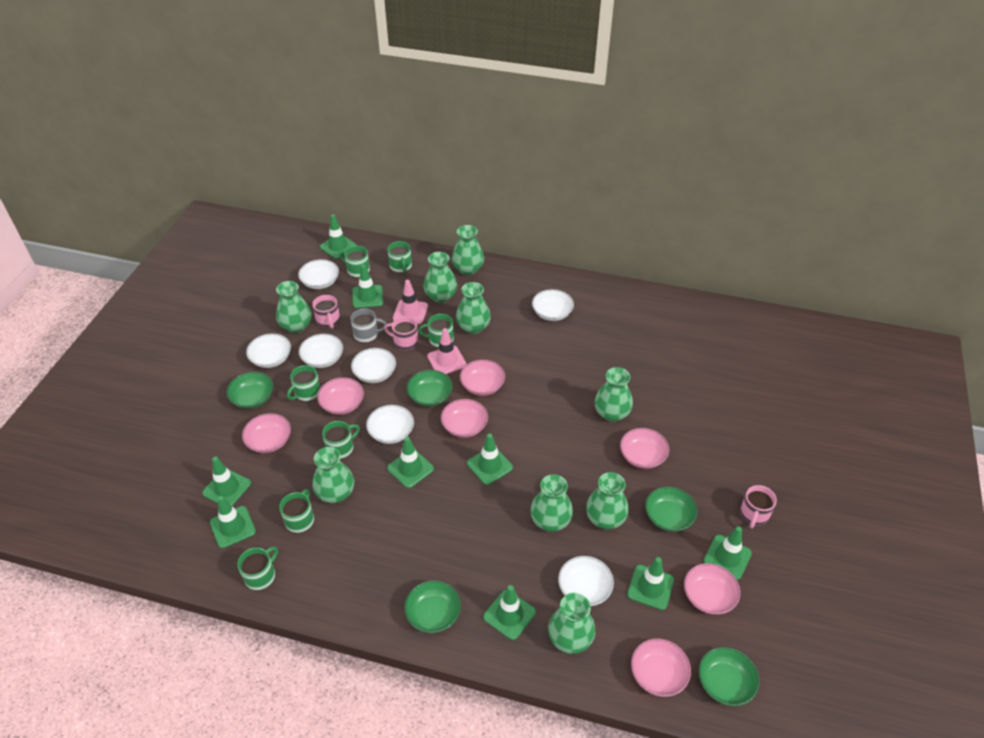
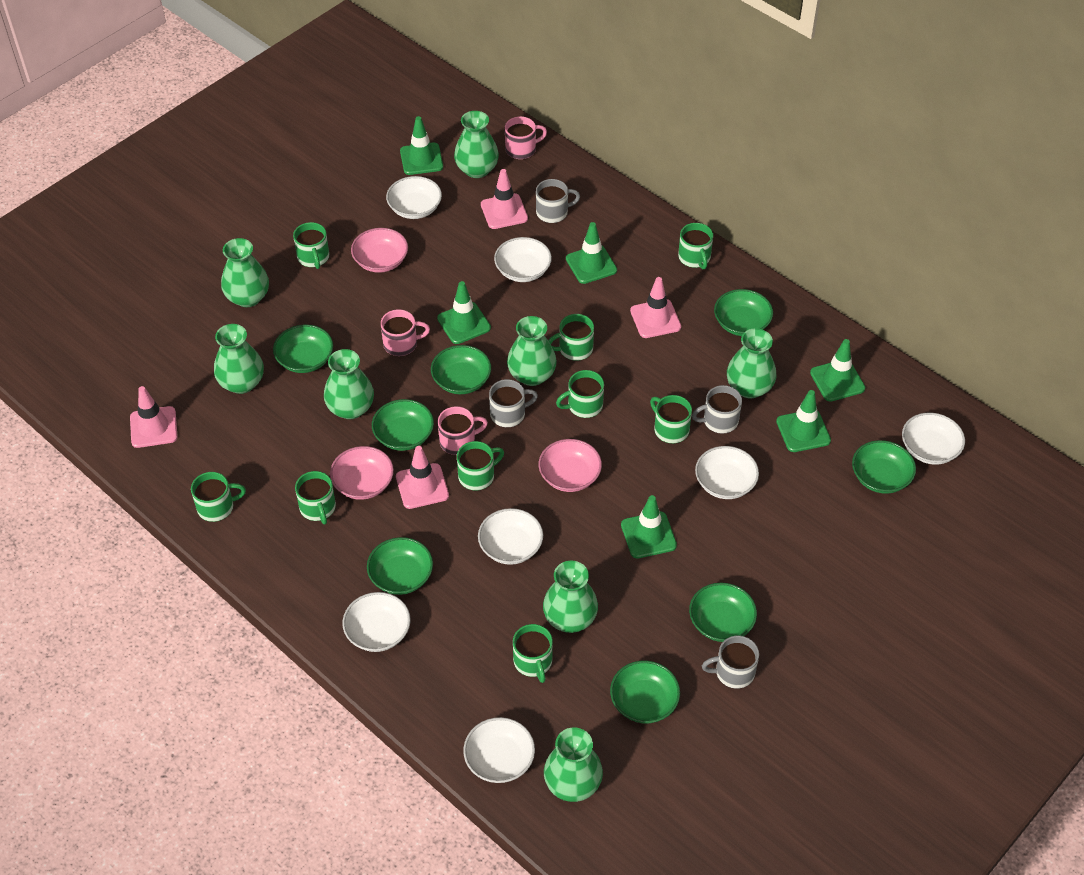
green bowl: [227,372,274,409] [404,580,461,633] [407,370,453,407] [645,487,698,532] [698,647,760,706] = 5 -> [273,325,333,373] [367,537,433,595] [372,399,434,451] [431,345,491,394] [610,661,680,723] [689,583,757,642] [714,289,773,336] [852,440,916,494] = 8
green mug: [237,547,278,590] [279,489,314,533] [287,365,320,401] [322,421,360,459] [340,246,370,277] [387,241,412,273] [418,314,454,347] = 7 -> [191,472,246,522] [293,222,329,269] [295,471,336,525] [457,441,504,490] [513,624,553,683] [548,314,594,361] [556,370,604,418] [650,395,692,443] [678,223,713,269] = 9
green traffic cone: [202,456,251,506] [210,496,256,548] [320,214,356,259] [352,264,383,308] [387,437,434,488] [467,434,513,485] [483,585,536,640] [627,557,674,610] [703,526,752,580] = 9 -> [400,116,443,175] [437,281,491,344] [566,222,617,284] [621,495,677,558] [776,390,831,452] [810,339,865,402] = 6
green vase: [276,281,312,333] [312,447,354,503] [423,252,457,303] [452,225,484,275] [456,282,491,334] [530,474,573,532] [548,593,595,654] [586,472,629,529] [594,367,633,422] = 9 -> [214,324,264,394] [221,238,269,307] [324,349,374,419] [454,111,499,178] [507,316,557,386] [543,561,598,633] [544,727,603,802] [727,328,776,398] = 8
grey mug: [351,309,387,342] = 1 -> [489,379,538,427] [536,179,580,223] [692,385,742,434] [702,636,759,689] = 4
pink bowl: [242,413,291,453] [317,377,364,415] [441,399,488,438] [460,360,505,396] [620,428,669,469] [631,639,691,697] [684,563,740,615] = 7 -> [330,446,394,500] [351,228,408,273] [538,439,602,492] = 3
pink traffic cone: [393,280,428,325] [427,328,467,374] = 2 -> [130,386,178,448] [396,446,449,509] [481,169,528,229] [630,277,681,338] = 4

